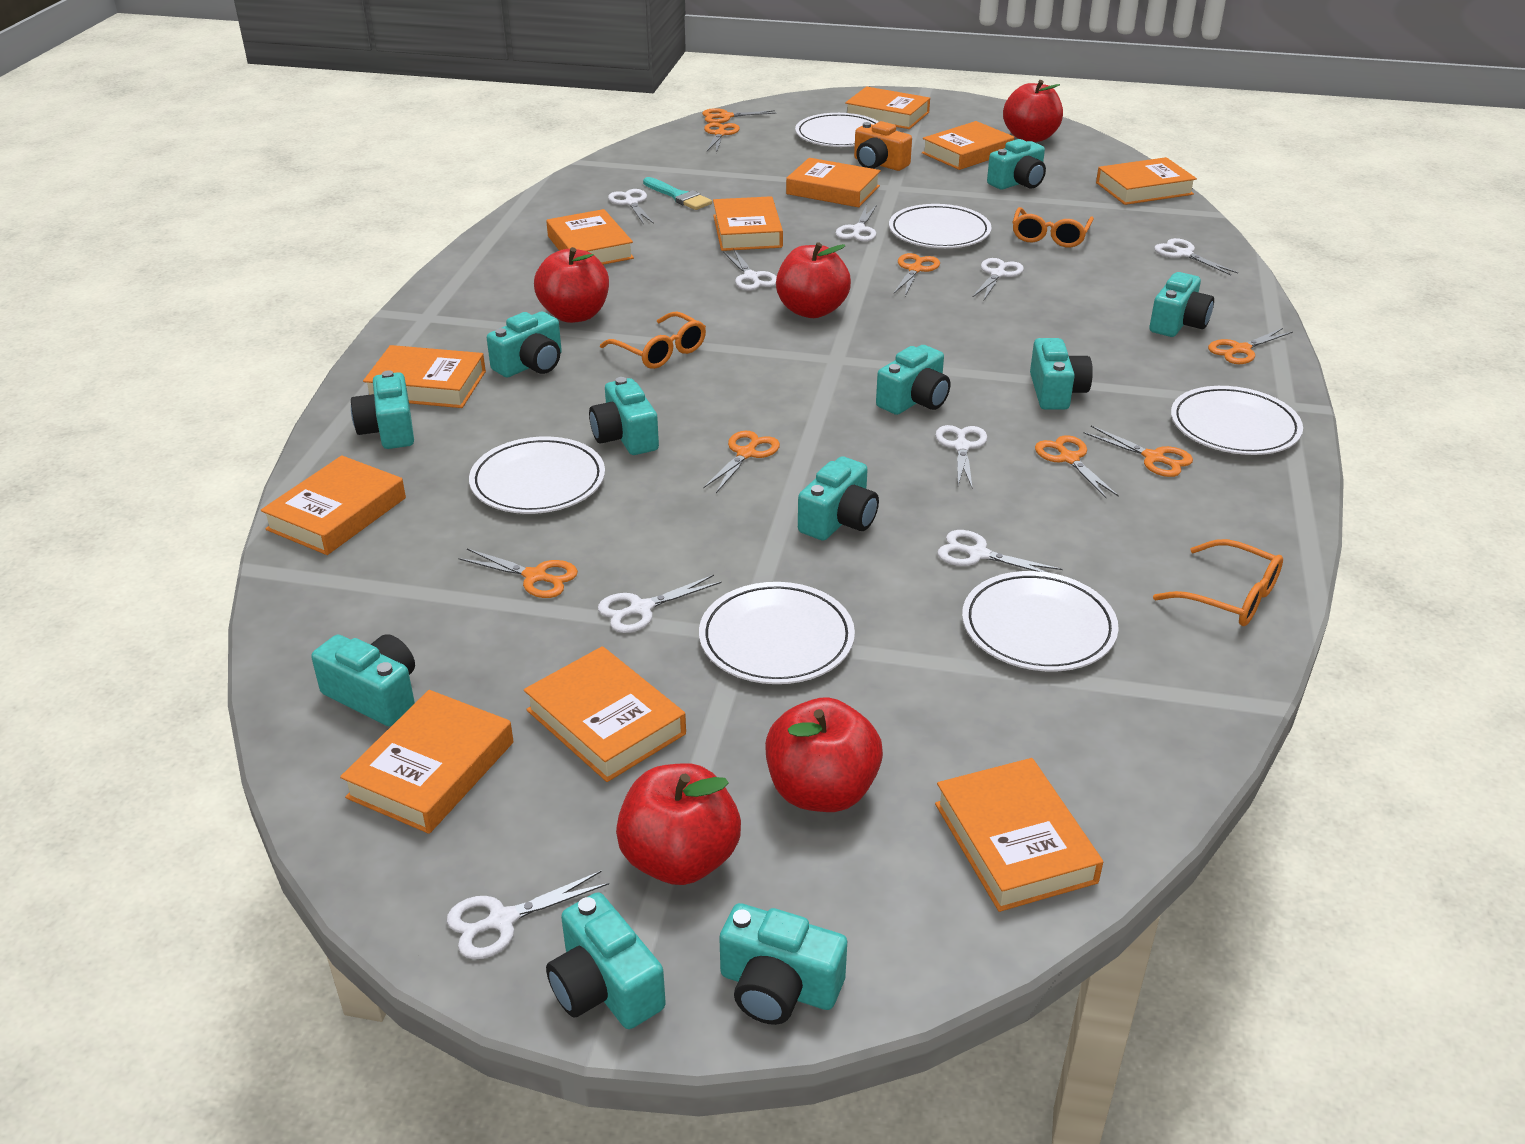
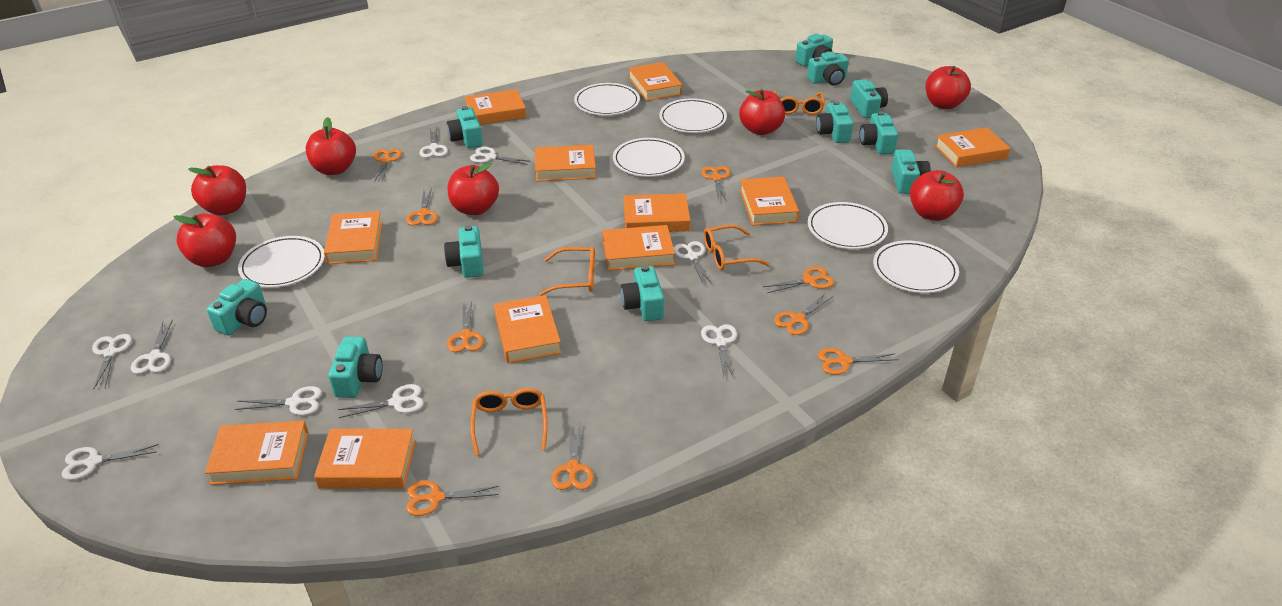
orange camera: [854,121,912,171] = 1 -> none = 0
orange glasses: [600,312,706,369] [1012,207,1094,247] [1153,539,1283,626] = 3 -> [470,388,548,456] [539,247,595,296] [704,225,769,270] [774,91,825,115] = 4
orange scissors: [458,549,578,598] [702,108,776,123] [703,431,780,493] [704,122,740,153] [894,253,940,296] [1035,435,1119,498] [1084,426,1193,477] [1208,328,1293,364] = 8 -> [373,149,402,183] [406,188,438,226] [406,481,499,516] [447,302,484,352] [551,423,594,490] [701,166,730,201] [763,266,834,293] [774,293,833,335] [818,348,899,375] = 9
red apple: [534,247,609,323] [616,763,741,885] [765,697,883,812] [776,242,851,318] [1003,80,1063,142] = 5 -> [173,214,236,267] [188,165,246,216] [306,117,356,175] [448,163,499,215] [739,89,785,135] [910,170,964,221] [926,66,971,109] = 7
turquoise brush: [643,177,712,210] = 1 -> none = 0

